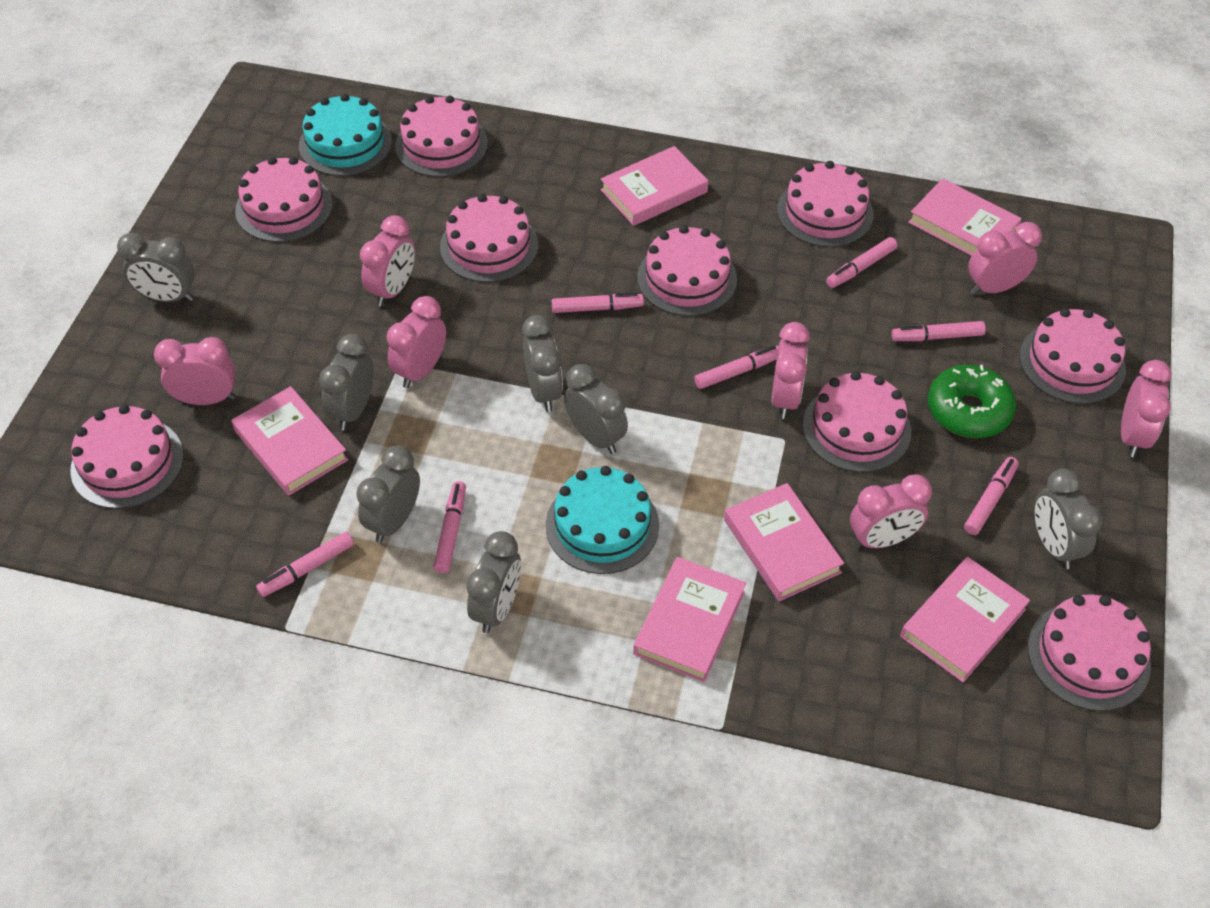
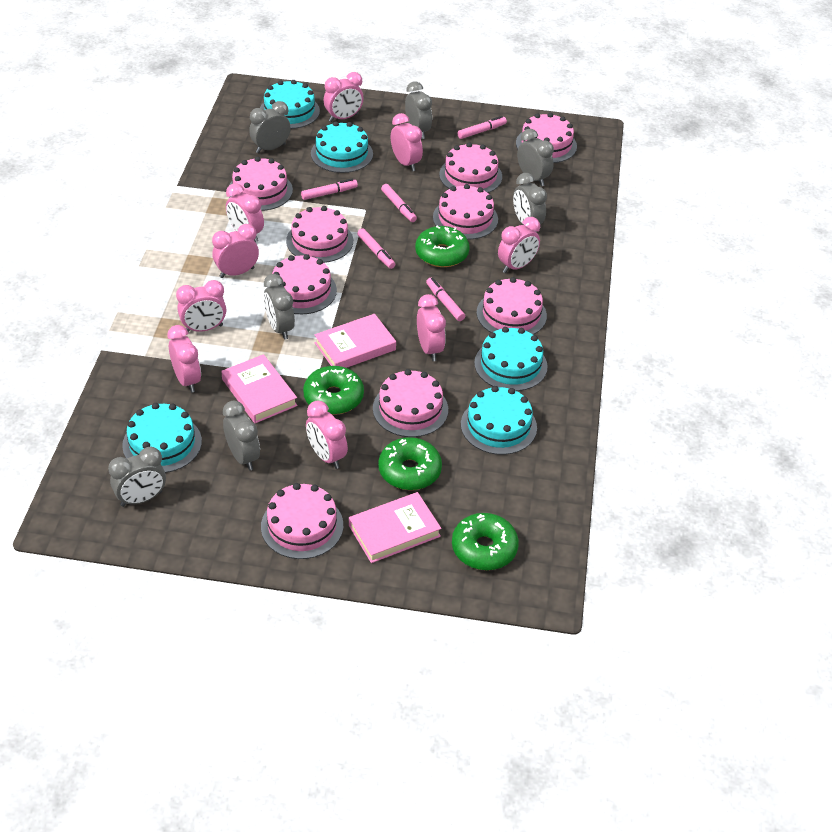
green donut: [928,365,1016,438] = 1 -> [303,366,364,415] [378,437,442,490] [415,226,470,267] [452,513,519,570] = 4
pink book: [232,386,348,496] [601,146,709,226] [633,557,746,682] [724,483,844,601] [900,557,1030,682] [908,179,1022,256] = 6 -> [221,354,298,423] [314,314,396,368] [349,492,441,563] = 3
pink clock: [154,337,235,405] [360,215,415,307] [387,296,446,388] [771,322,810,419] [850,474,932,548] [968,222,1042,295] [1121,360,1172,457] = 7 -> [167,325,201,393] [176,280,226,332] [212,224,259,278] [226,183,264,242] [306,400,348,469] [324,72,364,122] [391,113,423,171] [417,294,446,361] [498,217,540,273] = 9
pink marker: [256,532,354,597] [433,481,466,573] [552,293,644,313] [694,346,779,389] [826,237,898,288] [892,321,986,341] [964,457,1019,535] = 7 -> [301,179,358,200] [357,228,395,269] [381,184,417,222] [426,278,465,321] [458,116,507,139] = 5
turquoise cake: [299,94,392,176] [546,466,659,574] = 2 -> [122,403,202,473] [260,80,320,129] [311,121,373,173] [461,386,537,455] [474,327,548,391] = 5

